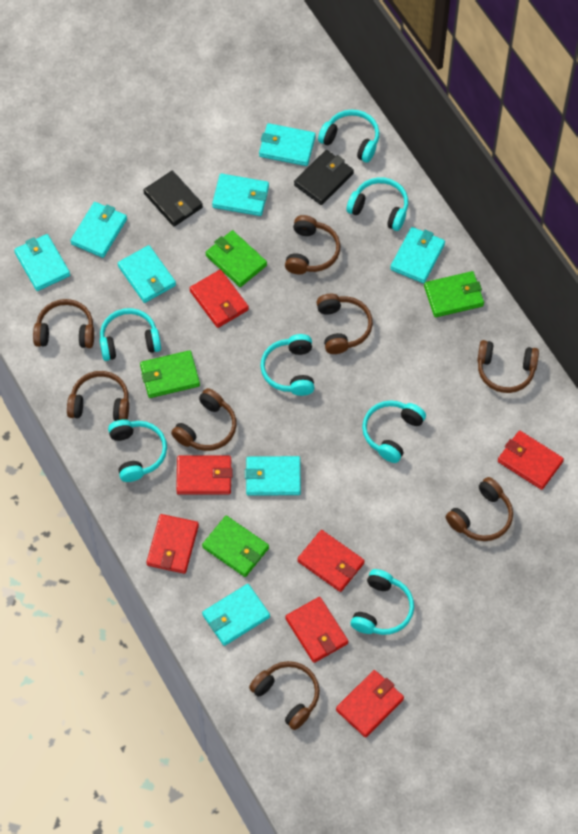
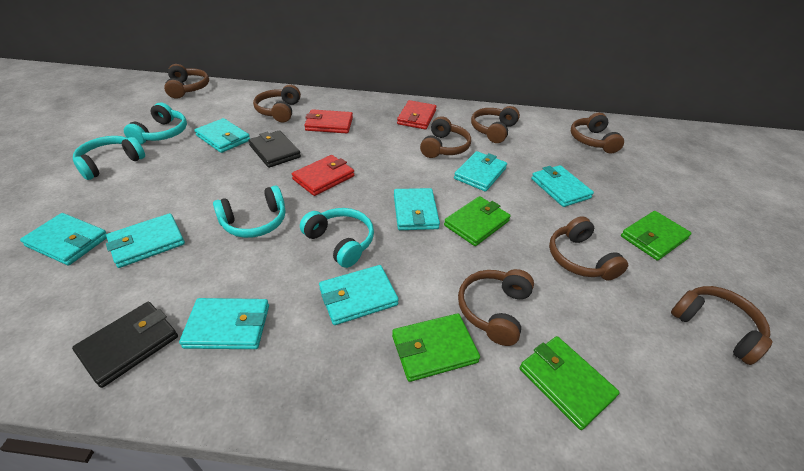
red wallet: [147,514,199,574] [176,456,233,495] [190,270,249,328] [285,597,348,663] [297,530,365,592] [336,670,404,737] [498,430,564,490] = 7 -> [292,155,354,196] [304,109,353,133] [397,100,437,130] = 3
turquoise headphones: [100,308,161,361] [108,419,167,482] [260,334,314,396] [318,110,380,163] [346,177,408,231] [351,569,414,635] [362,401,426,463] = 7 -> [73,136,145,180] [124,103,187,144] [213,186,285,238] [300,208,374,268] = 4

